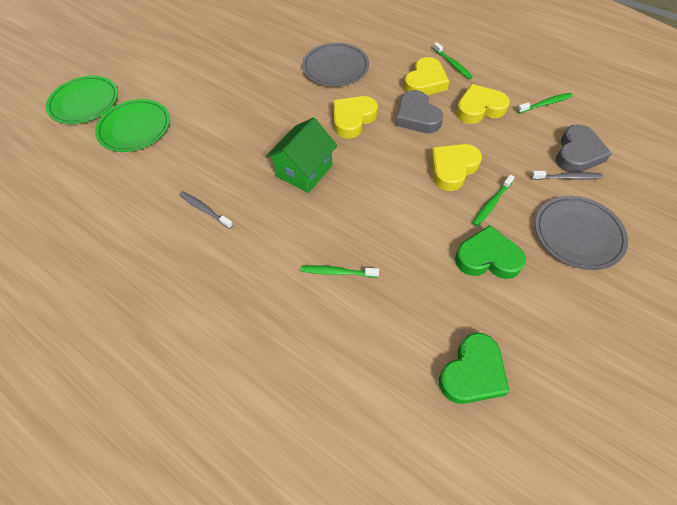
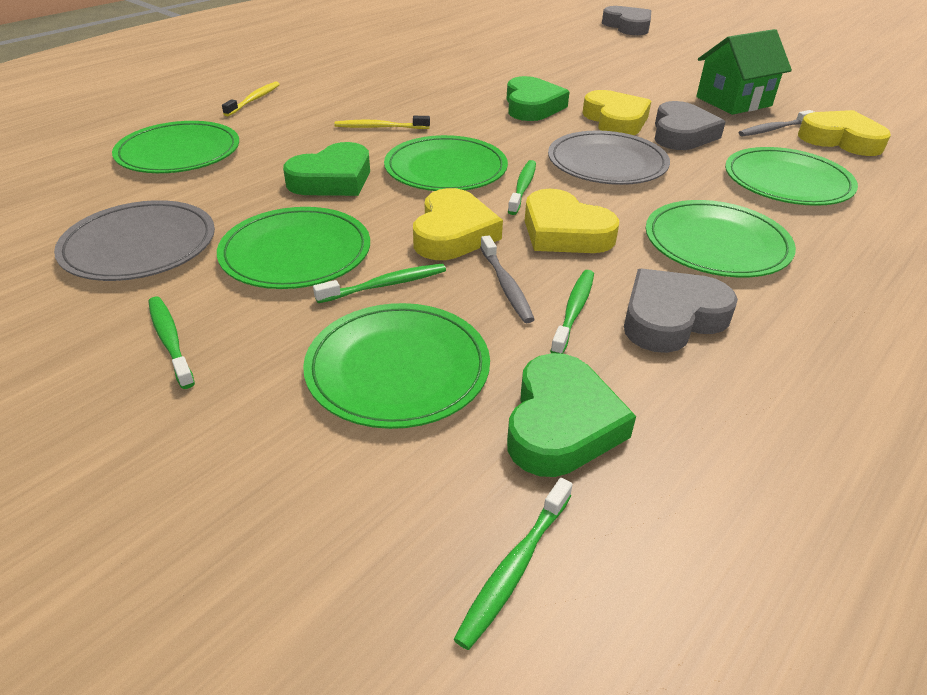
green heart: [439,333,510,404] [455,225,526,279] = 2 -> [283,142,370,196] [506,76,570,121] [507,353,636,477] = 3
green plate: [46,76,118,124] [95,99,170,152] = 2 -> [112,121,239,173] [217,207,370,289] [303,303,490,429] [384,135,508,191] [646,200,796,278] [725,147,858,206] = 6
green toothbrush: [301,265,379,277] [433,42,473,79] [472,174,515,226] [517,93,573,113] = 4 -> [148,296,195,389] [313,264,446,303] [454,478,573,650] [508,160,536,215] [550,270,594,354] = 5
grey heart: [396,90,443,133] [556,124,612,172] = 2 -> [602,6,651,35] [624,268,738,353] [655,101,725,150] = 3
yellow toothbrush: none = 0 -> [222,81,280,116] [334,116,430,129] = 2

